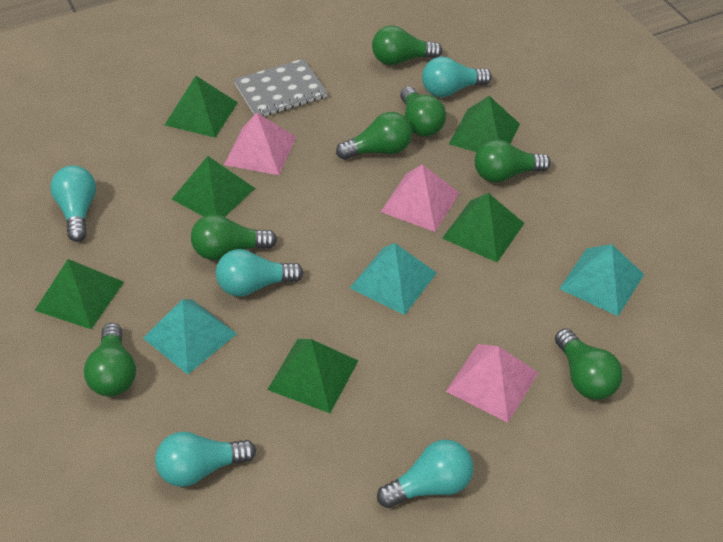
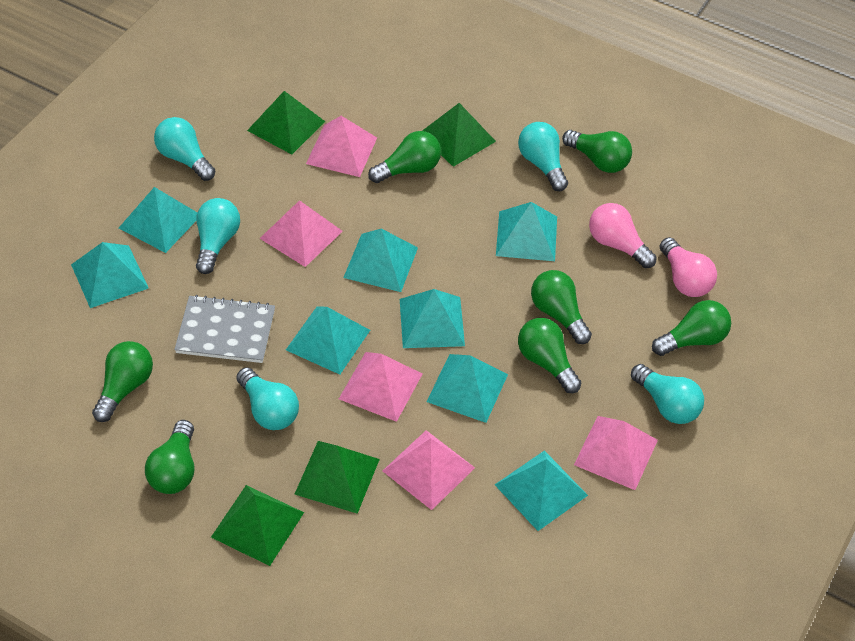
green pyramid: [34,259,124,329] [165,76,238,138] [172,156,255,217] [267,339,358,413] [442,193,524,262] [449,96,520,152] = 6 -> [211,485,304,566] [247,91,325,154] [295,441,380,514] [422,103,496,167] = 4
pink light bulb: none = 0 -> [589,203,657,268] [660,237,717,297] = 2
pink pyramid: [224,113,296,175] [380,164,459,232] [446,344,538,422] = 3 -> [259,200,343,267] [306,116,377,177] [339,352,422,422] [383,430,475,510] [574,416,658,490] = 5
turquoise pyramid: [143,299,237,374] [350,243,437,315] [559,244,644,316] = 3 -> [71,242,149,308] [119,187,197,253] [286,306,370,375] [343,228,418,292] [400,289,465,348] [427,354,508,423] [495,450,588,531] [496,202,557,261] = 8

